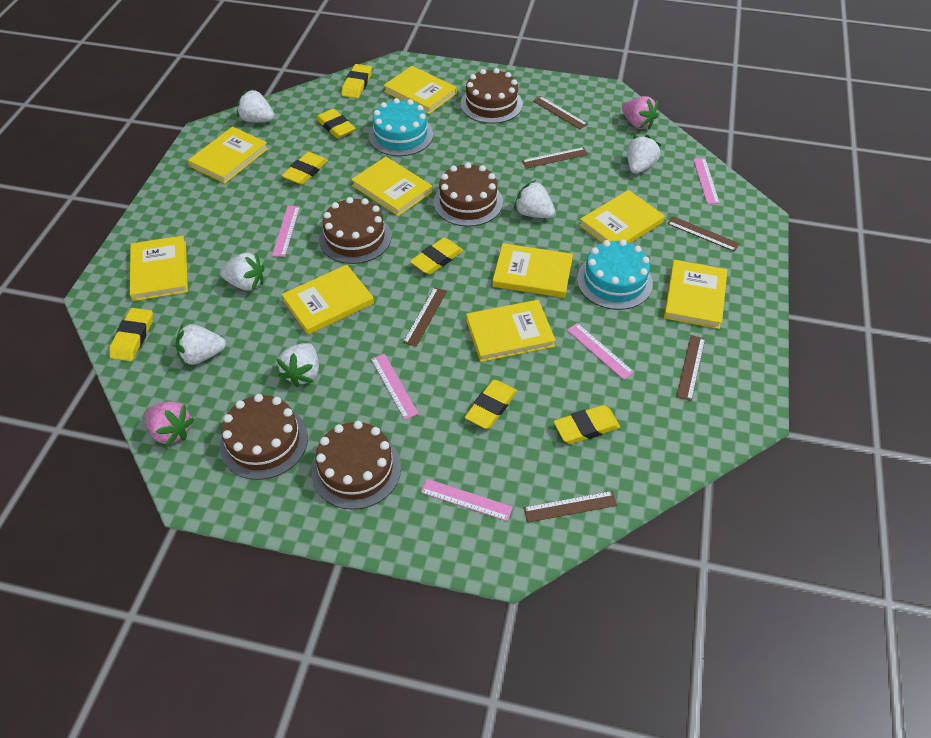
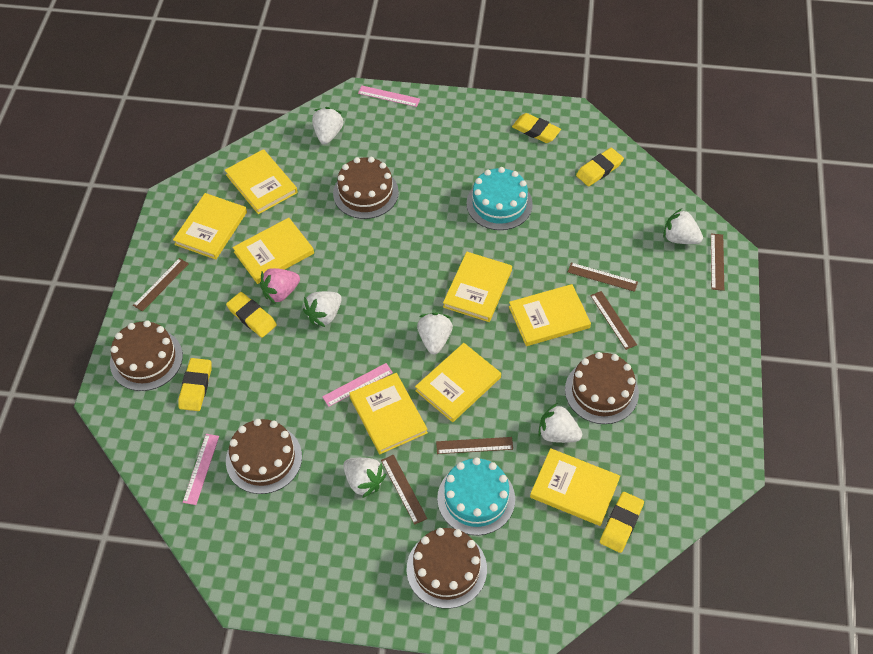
pink ruler: [272,206,300,257] [371,354,419,420] [421,479,513,521] [567,323,634,380] [693,158,720,204] = 5 -> [183,434,219,505] [322,363,393,407] [358,86,420,107] = 3
pink strawberry: [145,401,194,447] [622,96,658,129] = 2 -> [260,268,300,304] = 1
yellow book: [130,236,188,301] [188,127,268,184] [282,265,374,335] [351,157,432,216] [384,66,457,114] [466,300,556,362] [493,243,573,298] [580,190,665,243] [664,260,727,329] = 9 -> [173,193,247,260] [225,149,298,214] [233,218,314,284] [349,373,428,454] [415,343,501,422] [443,252,512,322] [509,284,591,346] [530,448,620,526] = 8
yellow eraser: [109,308,153,361] [282,152,328,185] [316,109,356,139] [341,64,372,98] [410,238,463,275] [465,380,517,429] [554,405,620,444] = 7 -> [178,358,211,411] [226,292,277,338] [512,113,561,143] [576,148,624,186] [600,492,644,553] = 5

